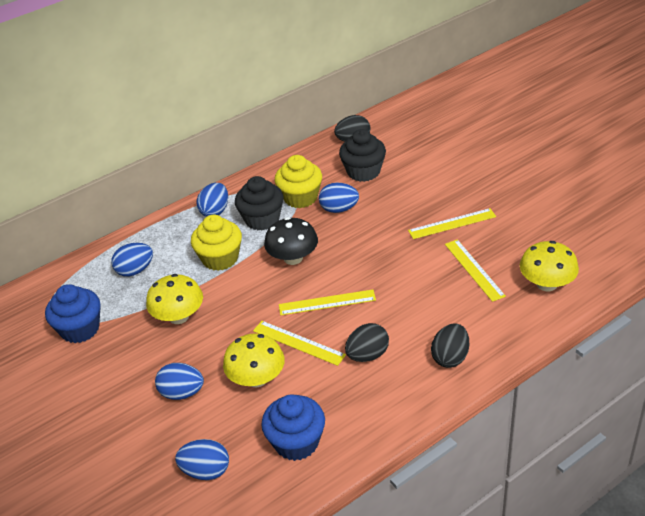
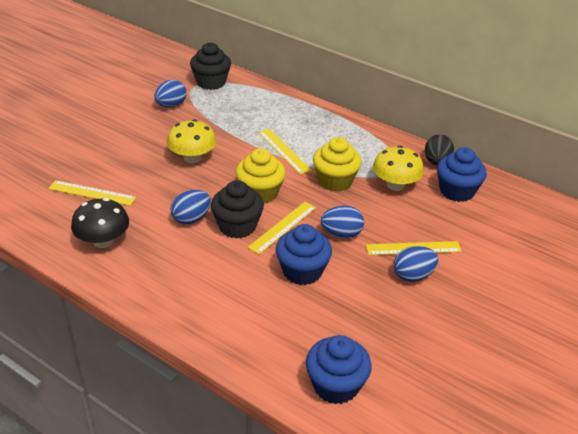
black egg: [334,115,371,142] [345,323,389,362] [431,323,469,368] = 3 -> [425,134,454,165] = 1
blue cupcake: [45,284,101,343] [261,394,325,461] = 2 -> [276,224,332,285] [306,335,372,404] [437,147,487,202] = 3
blue egg: [111,243,153,277] [155,363,204,400] [175,439,229,480] [196,183,228,217] [319,183,359,213] = 5 -> [154,80,187,107] [170,190,211,224] [321,206,364,238] [394,246,438,282] = 4
yellow mushroom: [146,274,203,324] [223,333,285,387] [520,241,579,292] = 3 -> [167,119,216,163] [373,146,424,191] = 2

